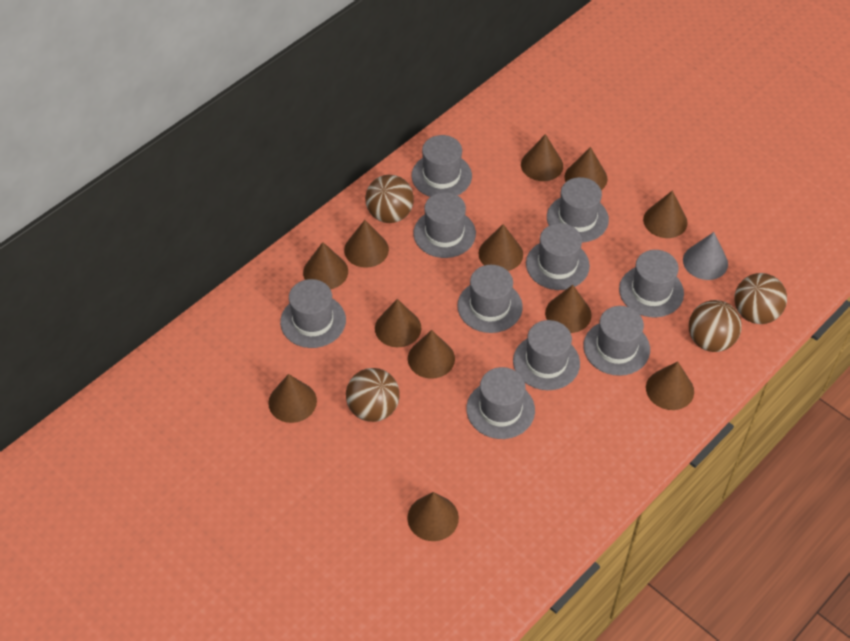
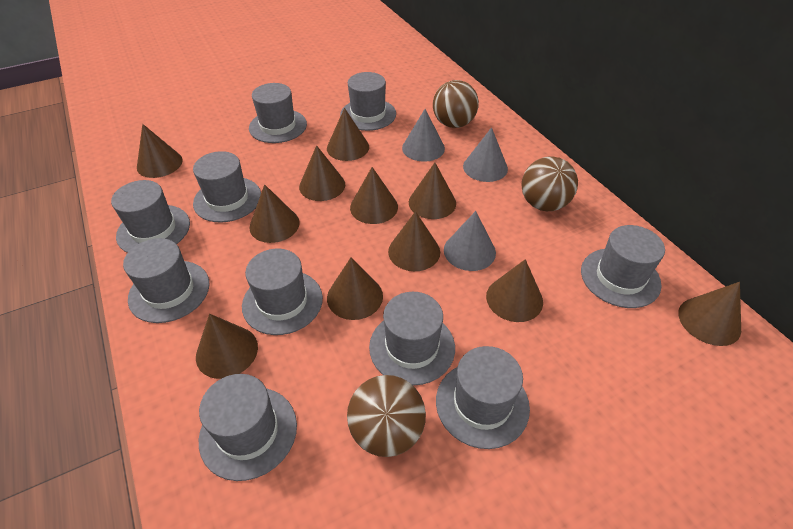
brown ball: [346,368,400,422] [365,175,414,223] [689,300,742,352] [734,273,787,324] = 4 -> [347,375,426,457] [433,80,479,128] [522,157,578,211] = 3
brown cone: [268,374,317,423] [303,242,348,289] [344,220,389,268] [375,299,421,347] [407,492,459,541] [408,330,455,379] [479,224,523,271] [521,134,563,181] [545,285,592,333] [565,147,608,190] [643,191,688,238] [646,361,694,410] = 12 -> [137,124,183,178] [196,314,258,379] [249,184,300,243] [299,145,345,201] [327,108,369,161] [327,258,383,320] [350,167,398,224] [388,211,440,271] [409,163,456,219] [486,259,543,322] [678,282,741,346] = 11
grey cone: [683,232,728,280] = 1 -> [402,109,445,162] [444,211,496,271] [463,127,508,182] = 3

